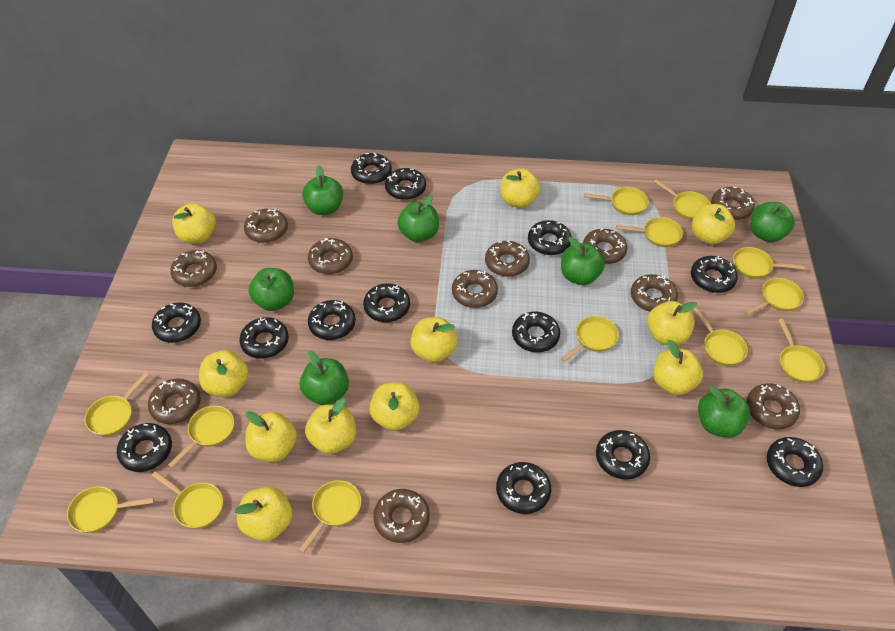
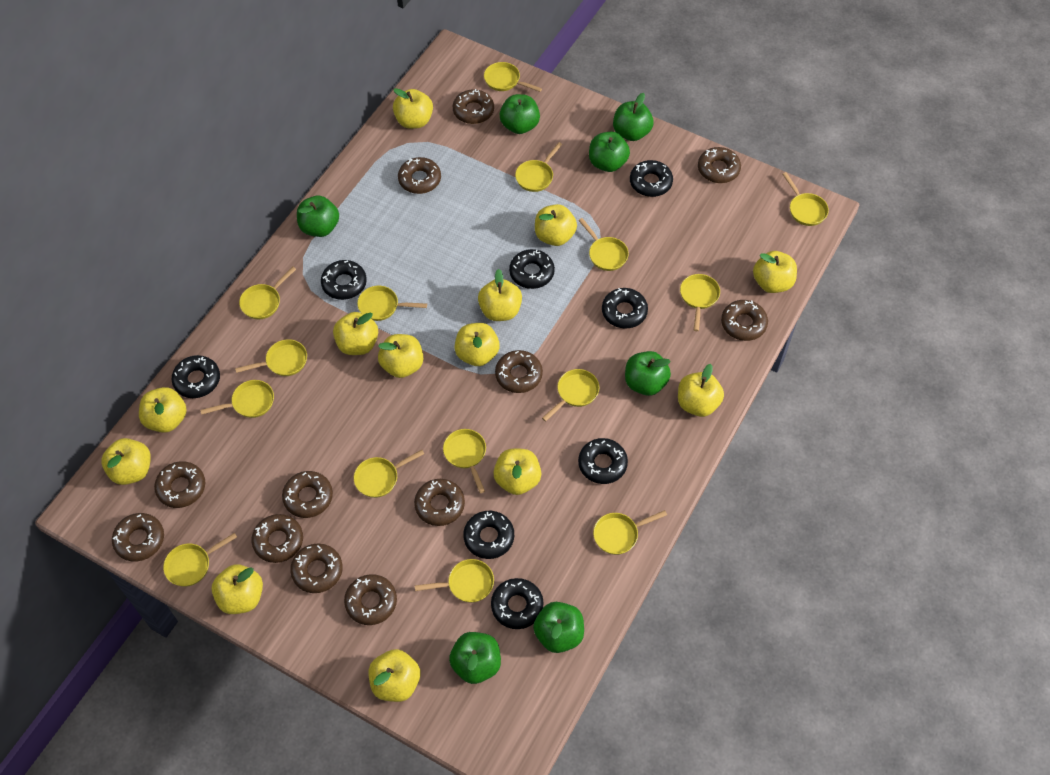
black donut: [117,423,172,472] [152,302,201,343] [239,317,289,359] [308,300,356,340] [351,153,392,184] [363,283,410,322] [385,168,426,200] [496,462,551,514] [512,312,560,352] [528,220,572,255] [596,430,650,480] [691,256,738,293] [767,437,823,487] = 13 -> [172,355,220,398] [321,260,367,300] [463,511,514,559] [491,578,544,629] [509,249,555,289] [578,438,628,484] [602,288,648,329] [630,160,673,197] = 8
brown donut: [148,378,201,424] [170,250,217,287] [244,209,288,243] [308,238,353,274] [373,489,430,543] [452,270,498,308] [485,240,530,277] [583,228,627,264] [631,274,678,312] [711,186,755,220] [746,383,800,429] = 11 -> [112,513,164,562] [154,461,205,508] [252,514,303,563] [282,471,333,518] [290,544,343,593] [344,574,397,625] [398,157,441,194] [414,479,465,526] [453,89,494,124] [495,350,543,393] [698,147,741,183] [721,300,768,341] = 12
yellow apple: [172,203,216,244] [199,350,249,397] [235,487,292,541] [245,411,297,462] [305,398,356,454] [369,382,420,431] [410,317,457,363] [500,168,541,208] [647,301,697,345] [653,340,703,395] [692,204,735,245] = 11 -> [101,438,151,485] [139,387,187,433] [211,565,263,614] [333,312,378,355] [369,649,420,702] [378,334,423,378] [393,88,433,129] [455,323,500,366] [478,269,522,321] [493,448,541,495] [535,204,577,246] [678,364,724,417] [753,251,797,293] = 13
yellow pan: [67,486,154,533] [85,372,149,436] [152,471,223,529] [168,405,234,468] [299,480,361,553] [561,316,619,362] [584,187,649,215] [616,217,683,247] [654,179,711,220] [692,307,748,366] [733,247,805,279] [746,278,804,315] [778,319,825,383] = 13 -> [163,533,237,587] [200,380,274,418] [235,339,307,376] [239,267,296,319] [354,450,424,498] [357,286,427,321] [415,559,494,603] [443,429,486,493] [484,62,542,92] [515,142,563,192] [542,369,599,421] [578,218,629,271] [593,510,667,555] [680,274,720,331] [782,172,829,226] = 15

